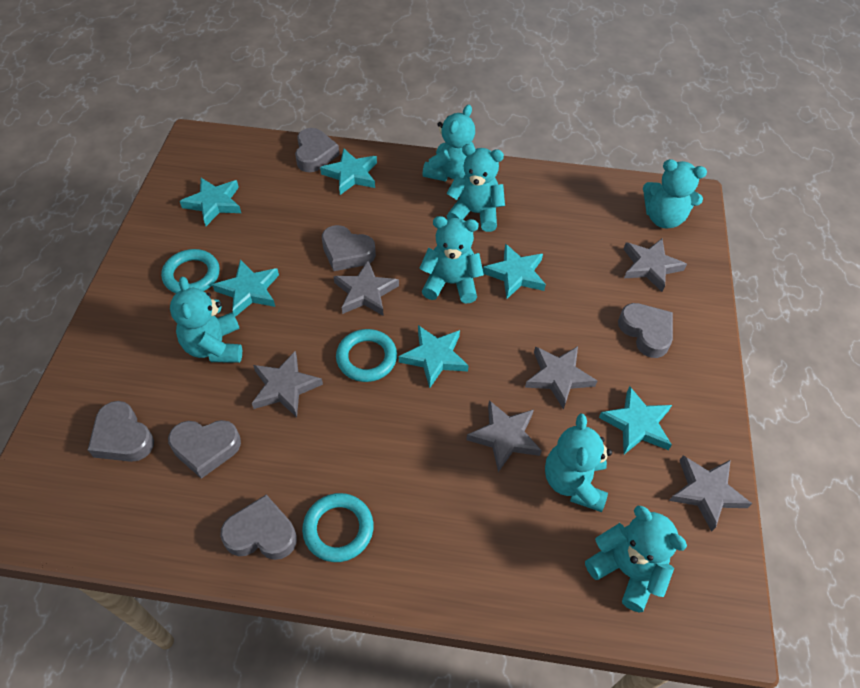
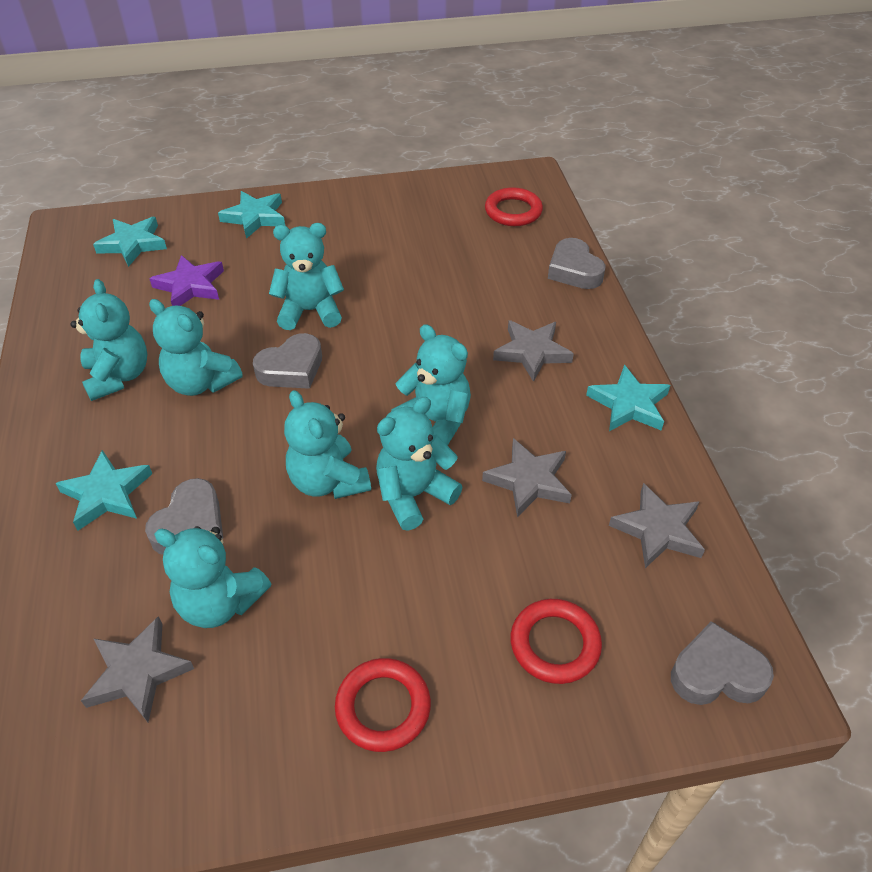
grey heart: [88,401,154,462] [168,420,241,479] [220,494,297,560] [295,128,339,172] [322,225,376,271] [618,303,673,358] = 6 -> [145,478,223,555] [253,333,322,389] [548,238,606,289] [671,621,774,705] = 4
grey star: [252,351,323,417] [333,260,399,316] [466,400,542,472] [525,346,597,410] [624,239,687,292] [669,456,752,532] = 6 -> [81,616,194,722] [482,438,572,517] [493,320,574,382] [609,483,705,568] = 4
purple star: none = 0 -> [149,255,224,306] = 1
red ring: none = 0 -> [335,658,431,752] [485,187,543,226] [510,599,602,684] = 3
turquoise ring: [161,249,220,293] [302,493,374,562] [336,329,397,382] = 3 -> none = 0
turquoise star: [180,178,241,226] [212,259,279,317] [320,148,377,195] [399,325,469,388] [483,244,546,299] [599,386,672,454] = 6 -> [55,450,152,531] [93,217,167,267] [218,191,285,239] [586,365,670,431] = 4

